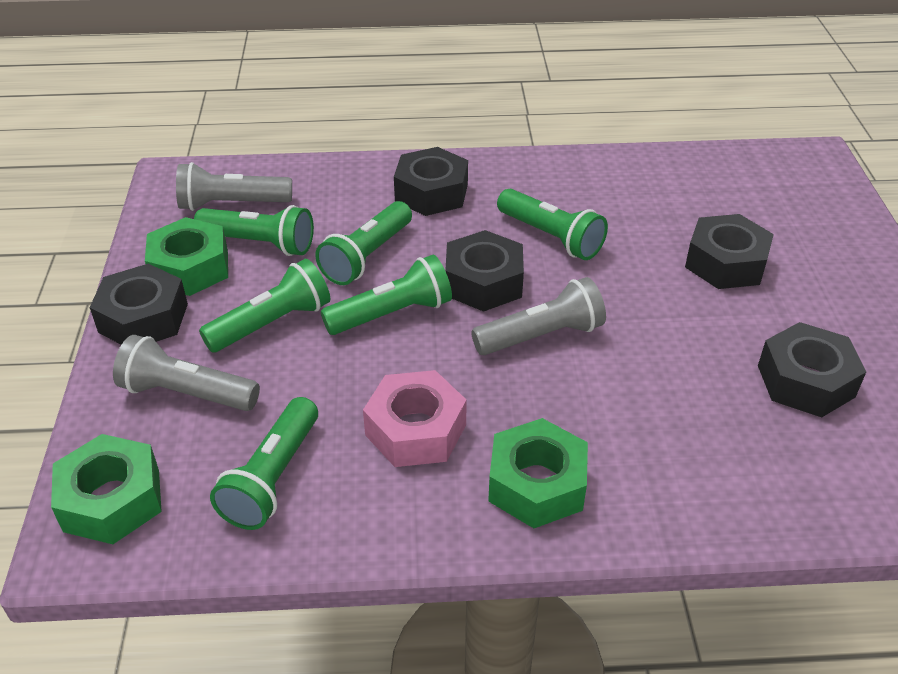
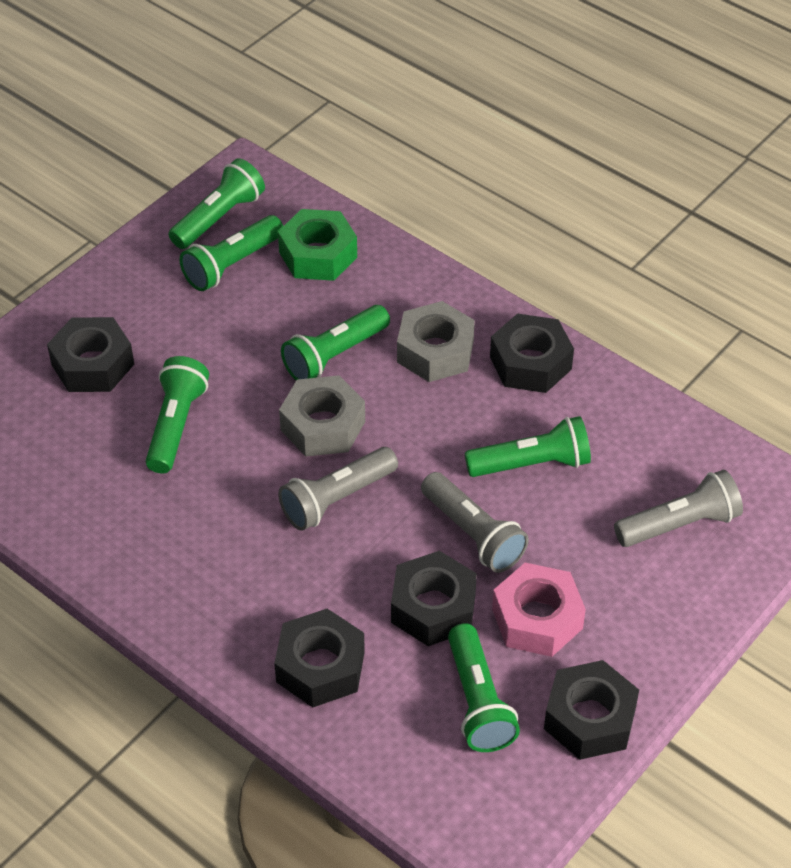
green nut: [51,434,162,544] [145,217,228,296] [488,418,588,528] = 3 -> [278,209,357,281] = 1
grey nut: none = 0 -> [279,375,365,457] [397,301,475,382] = 2

